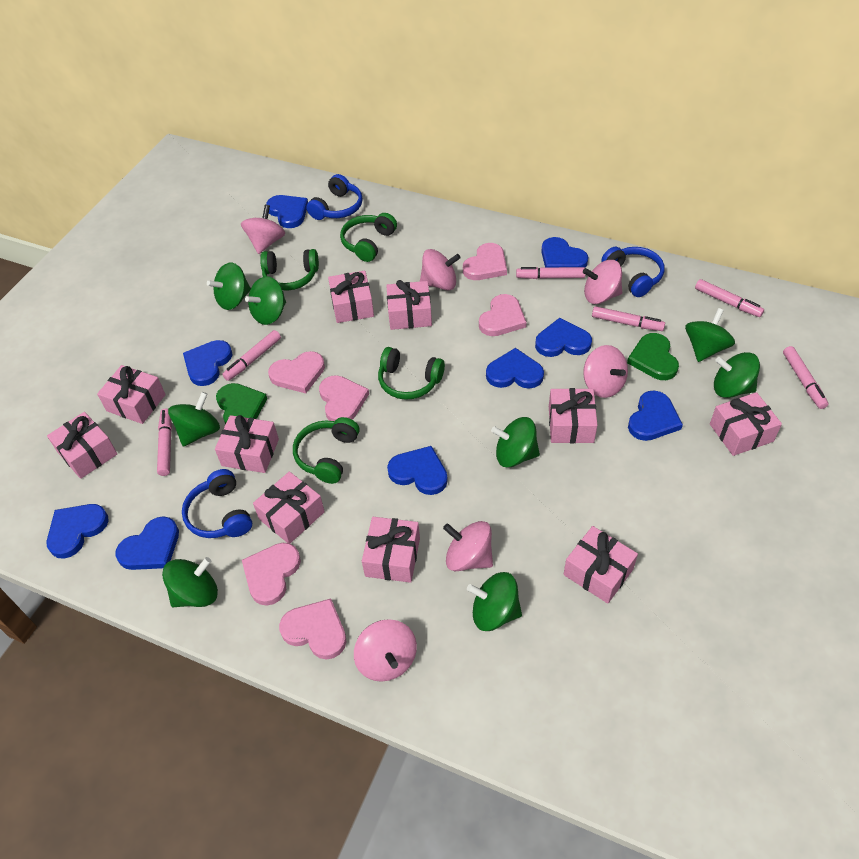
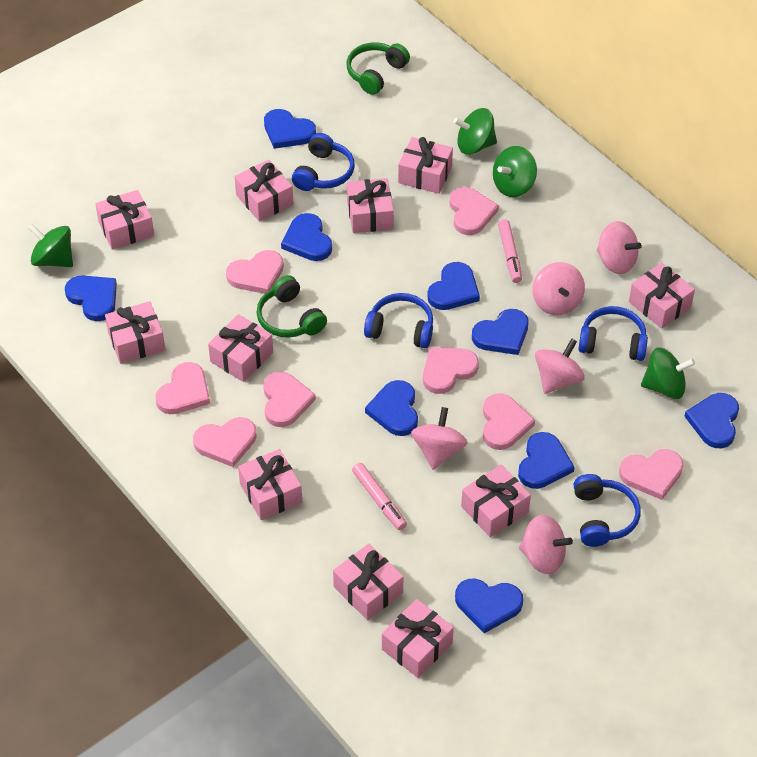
blue headphones: [182,469,252,538] [306,174,363,220] [601,247,664,297] = 3 -> [292,133,355,191] [364,293,433,348] [574,474,641,547] [578,306,648,361] = 4
green headphones: [260,249,319,291] [293,417,360,484] [340,213,397,262] [378,347,445,400] = 4 -> [256,275,327,338] [346,42,410,95] = 2
green heart: [216,383,267,425] [627,333,679,380] = 2 -> none = 0
green spinning top: [162,557,218,607] [168,392,220,447] [207,263,251,310] [245,276,286,325] [467,572,522,631] [491,417,540,468] [685,308,735,362] [714,352,760,398] = 8 -> [28,224,73,267] [454,108,497,155] [493,146,537,197] [641,348,695,399] = 4
pink gift: [47,412,117,479] [97,365,166,424] [215,415,279,473] [253,471,325,543] [328,271,374,323] [362,517,420,583] [386,280,432,330] [549,388,597,443] [564,526,638,604] [710,392,782,456] = 10 -> [95,190,154,250] [105,301,165,364] [208,314,273,382] [234,160,294,222] [238,449,302,520] [333,544,403,620] [347,178,394,233] [382,599,454,678] [398,137,453,194] [461,464,531,537] [629,263,695,329] = 11
pink heart: [242,543,301,606] [268,351,325,393] [279,599,347,659] [319,375,369,421] [463,243,507,280] [479,294,526,336] = 6 -> [155,362,210,414] [193,417,257,467] [226,250,284,294] [263,372,316,427] [423,347,479,394] [450,187,499,235] [483,393,535,450] [619,449,684,500] = 8
pink marker: [157,409,172,476] [222,330,281,381] [516,267,585,279] [592,306,665,331] [695,279,764,317] [783,346,828,409] = 6 -> [352,463,407,530] [498,219,522,283] = 2
pink spinning top: [241,204,285,254] [354,619,417,682] [420,249,461,291] [443,521,493,571] [583,260,622,304] [583,345,628,398] = 6 -> [411,407,467,470] [519,514,573,574] [533,262,585,315] [535,338,585,394] [597,221,642,274] = 5

